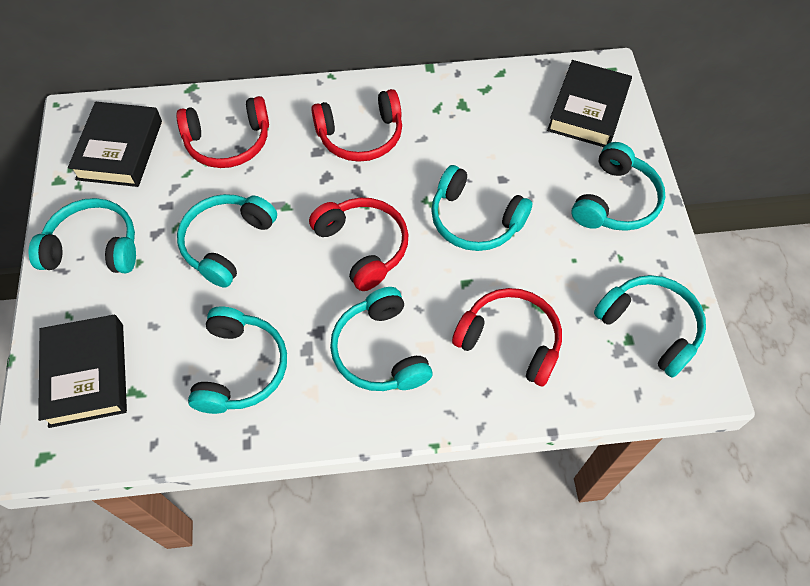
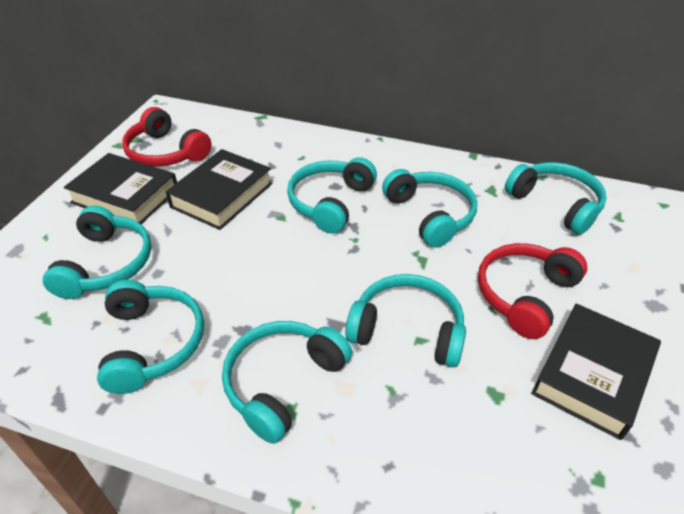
red headphones: [176,96,269,168] [309,198,409,291] [311,89,402,162] [452,288,562,386] = 4 -> [122,107,211,167] [478,243,587,339] = 2

